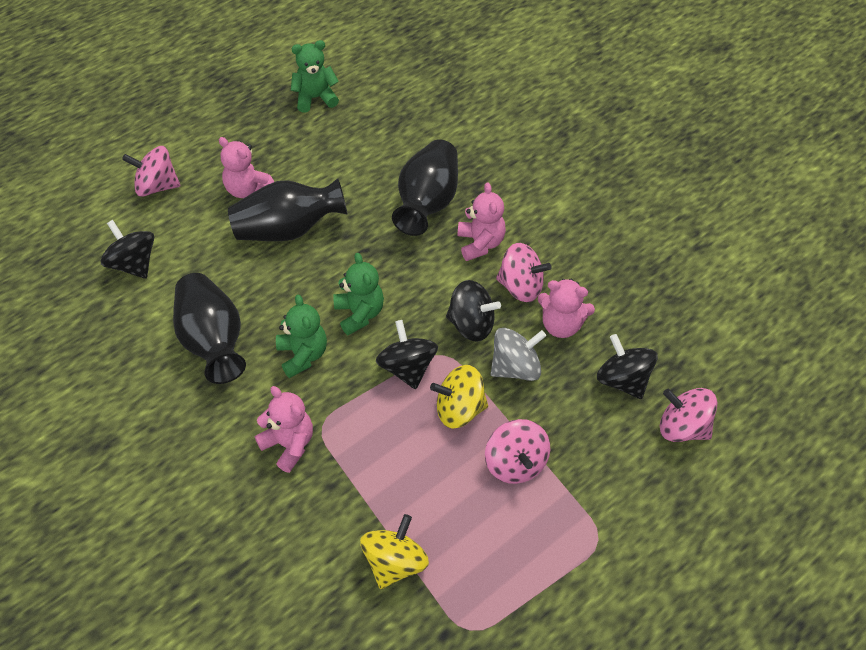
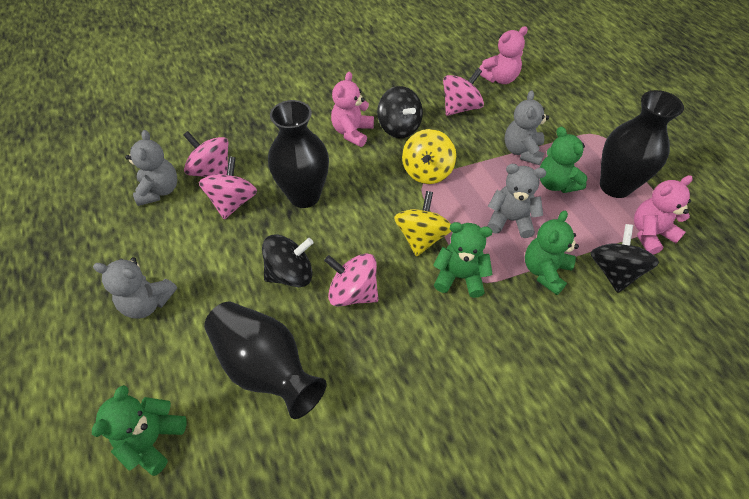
black spinning top: [100,220,154,279] [376,320,438,389] [446,280,501,342] [597,334,658,399] = 4 -> [262,235,314,287] [377,86,423,138] [590,224,659,293] = 3
green teddy bear: [276,295,327,378] [291,40,339,113] [333,253,384,335] = 3 -> [92,385,187,476] [433,222,493,298] [525,211,579,295] [540,126,588,193] = 4
grey spinning top: [491,328,546,381] = 1 -> none = 0
grey teddy bear: none = 0 -> [93,257,177,319] [125,130,177,206] [487,164,546,238] [505,90,549,165] = 4
pink teddy bear: [219,137,274,198] [255,386,313,473] [458,182,506,261] [538,279,595,338] = 4 -> [331,72,374,147] [479,26,528,84] [634,175,693,254] = 3

